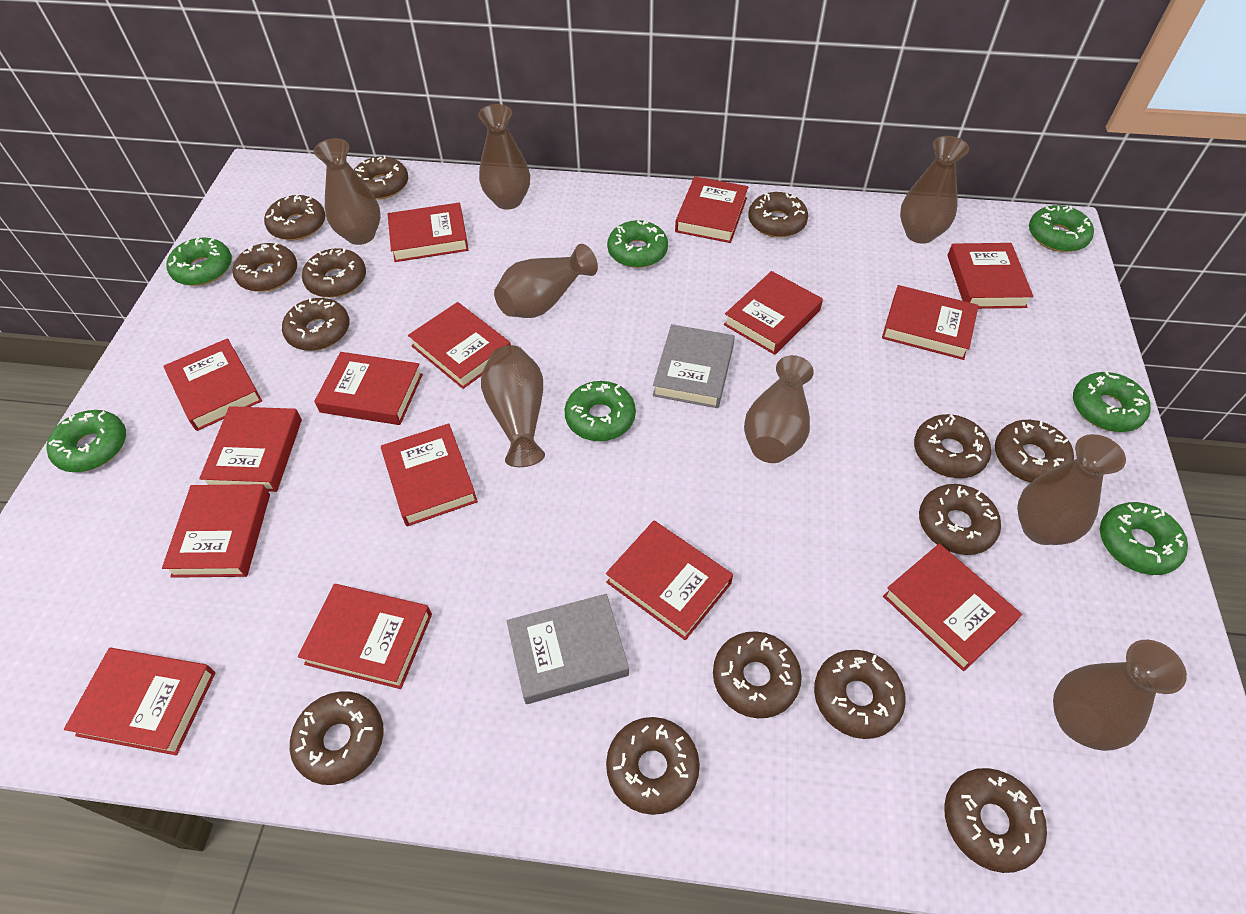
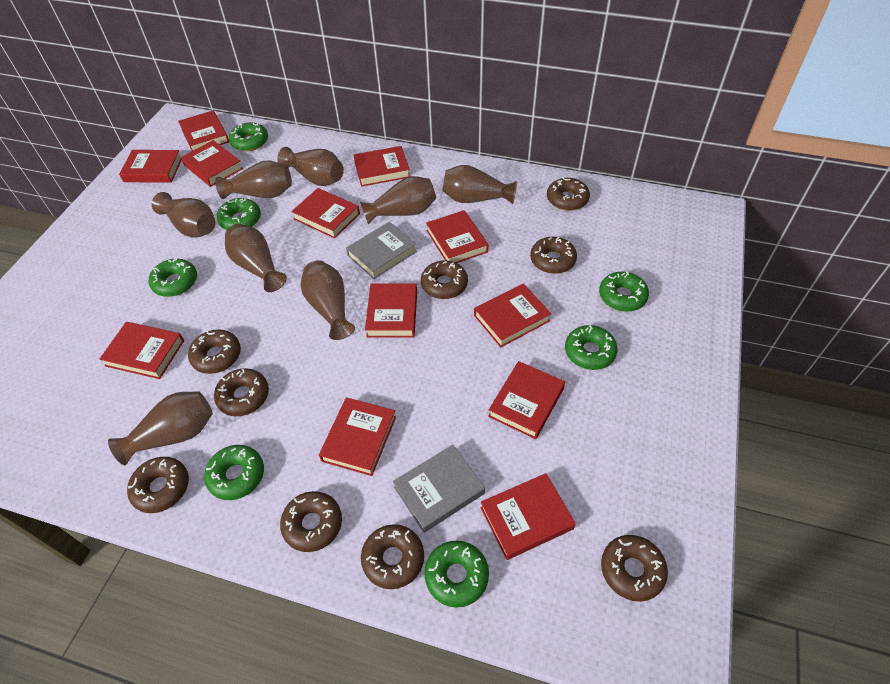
brown donut: [233,242,297,292] [264,194,325,240] [282,298,349,351] [290,691,384,785] [302,248,366,298] [354,155,408,200] [606,717,700,815] [713,631,802,718] [748,192,808,238] [814,650,906,739] [914,414,991,478] [919,484,1001,555] [944,768,1047,873] [995,420,1074,483] = 14 -> [127,457,189,513] [188,329,241,374] [214,368,269,416] [280,491,342,552] [361,524,424,589] [421,260,468,299] [530,237,577,274] [547,177,590,211] [601,535,668,602] = 9
red book: [64,648,216,755] [162,484,270,578] [164,338,262,431] [199,406,302,492] [298,584,432,689] [314,352,423,425] [381,423,478,526] [388,202,469,262] [408,302,511,389] [606,521,733,640] [675,176,748,243] [724,271,823,355] [882,285,979,360] [883,543,1022,671] [948,243,1033,309] = 15 -> [99,322,184,379] [119,150,182,183] [178,110,229,151] [181,140,243,187] [291,188,360,239] [319,397,396,476] [353,146,410,187] [365,283,417,337] [426,210,488,263] [474,284,552,347] [480,473,576,560] [488,361,565,439] = 12

